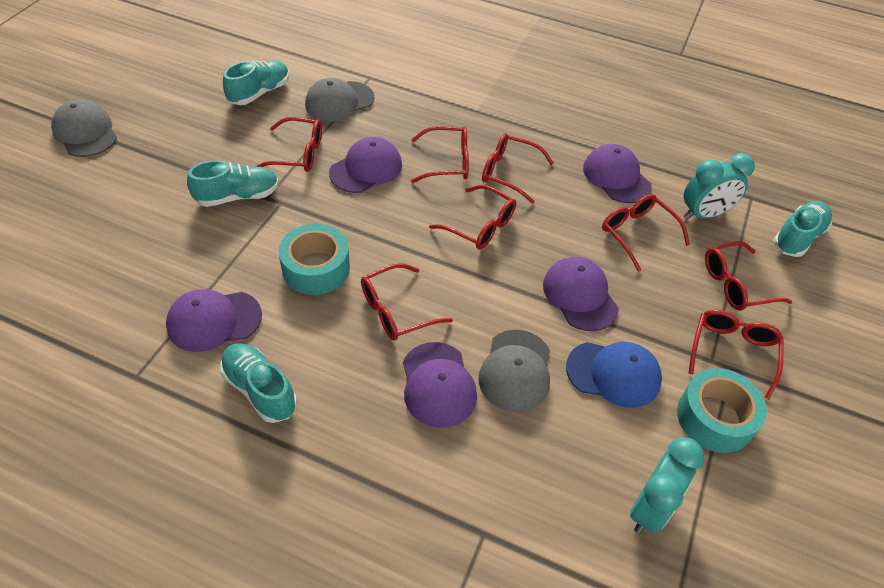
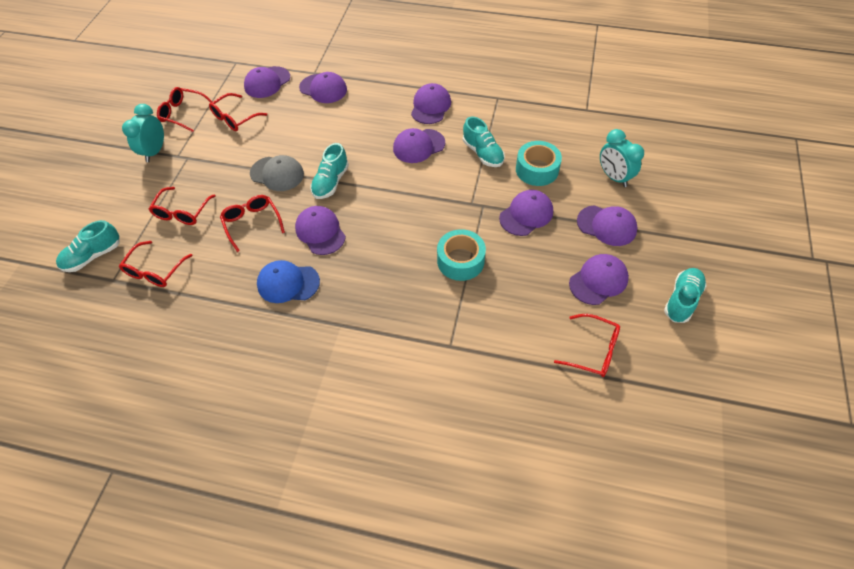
grey cap: [51,100,117,157] [305,78,374,121] [478,330,550,412] = 3 -> [250,155,304,191] = 1
purple cap: [166,289,262,352] [329,137,402,193] [403,342,477,428] [543,257,619,331] [583,144,652,203] = 5 -> [244,66,290,98] [295,206,346,255] [299,72,347,103] [393,128,445,163] [411,83,451,124] [499,190,553,236] [569,254,629,305] [577,205,638,246] = 8
red glasses: [255,117,322,172] [361,264,453,341] [411,126,469,183] [429,185,516,249] [482,133,554,204] [602,194,690,272] [688,310,783,399] [705,241,792,311] = 8 -> [119,241,193,287] [149,187,216,225] [157,87,212,132] [209,93,267,131] [220,195,285,252] [554,314,620,377] = 6

